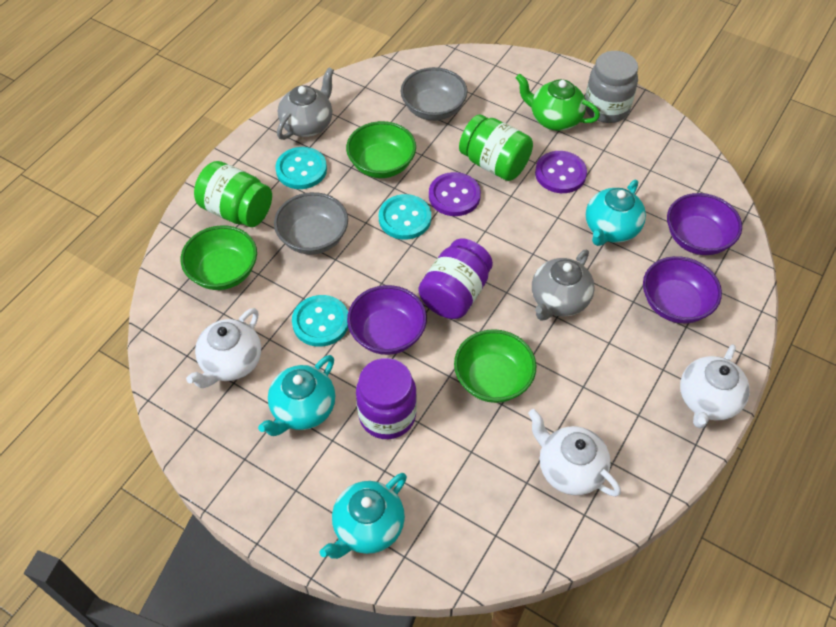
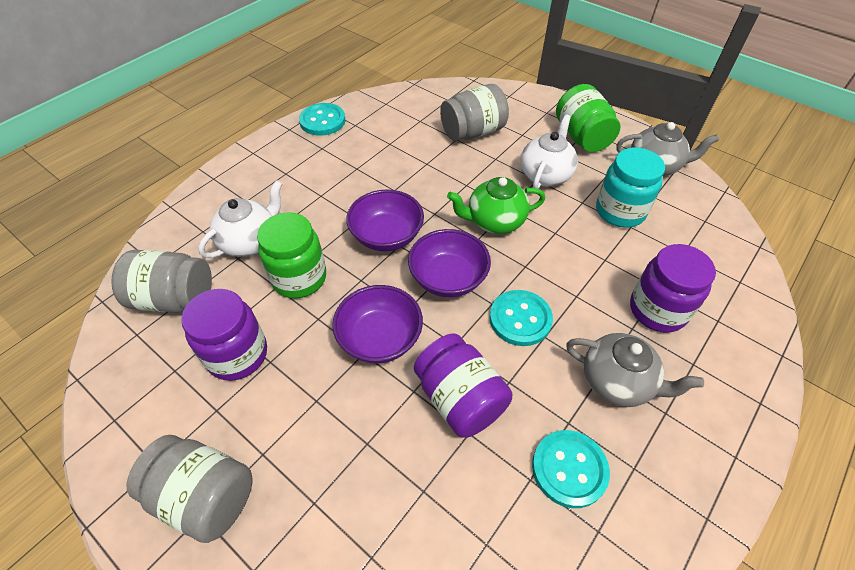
green bowl: [181,225,257,290] [346,121,416,178] [454,329,536,403] = 3 -> none = 0
grey bowl: [274,192,348,255] [401,67,468,121] = 2 -> none = 0
grey jar: [585,51,638,123] = 1 -> [111,250,212,313] [127,435,252,543] [440,84,509,141] = 3
purple button: [429,172,481,216] [535,151,587,193] = 2 -> none = 0
purple jar: [356,358,417,439] [419,238,493,319] = 2 -> [181,289,267,381] [414,333,512,438] [630,244,716,333] = 3
turquoise jar: none = 0 -> [596,148,665,228] = 1
turquoise teapot: [258,355,335,436] [320,473,407,559] [586,180,646,246] = 3 -> none = 0
white teapot: [186,308,261,388] [528,409,621,497] [680,344,750,428] = 3 -> [198,180,282,258] [520,114,578,189] = 2

